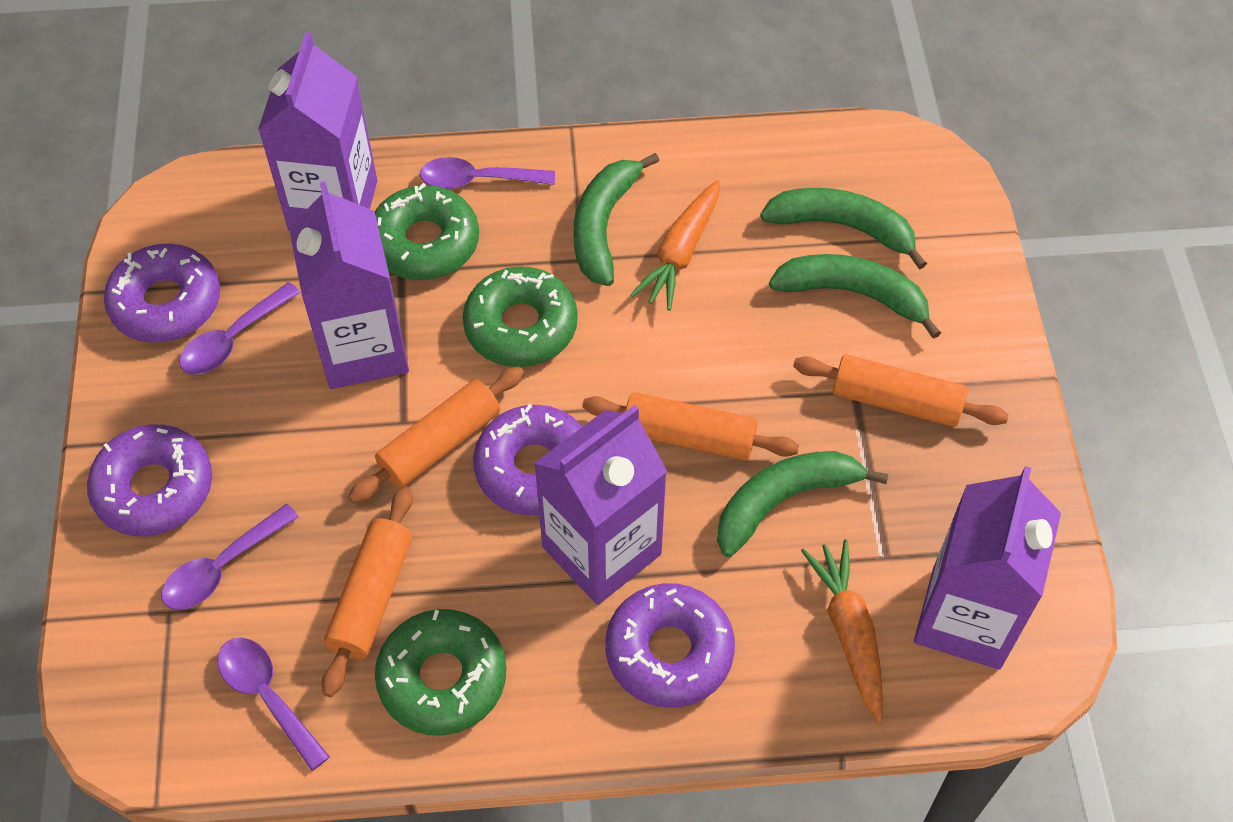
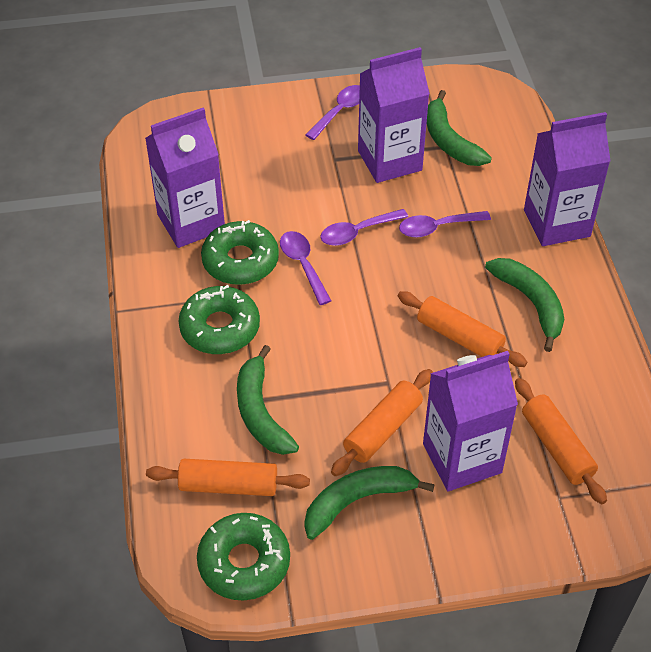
orange carrot: [630,180,720,311] [801,540,883,722] = 2 -> none = 0
purple donut: [87,424,212,536] [104,243,220,343] [473,404,583,516] [605,583,735,708] = 4 -> none = 0

